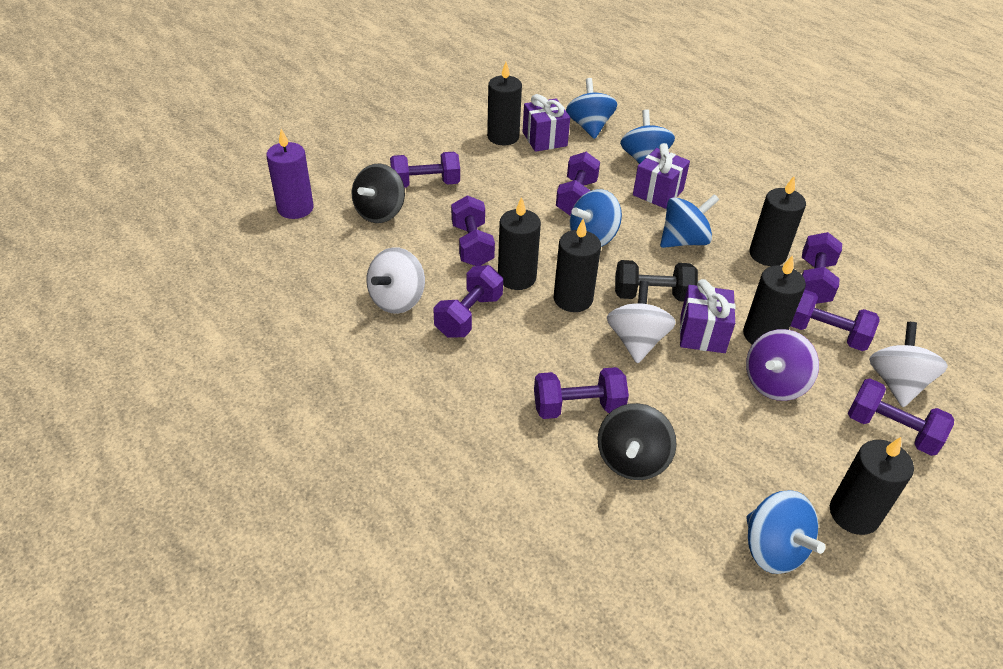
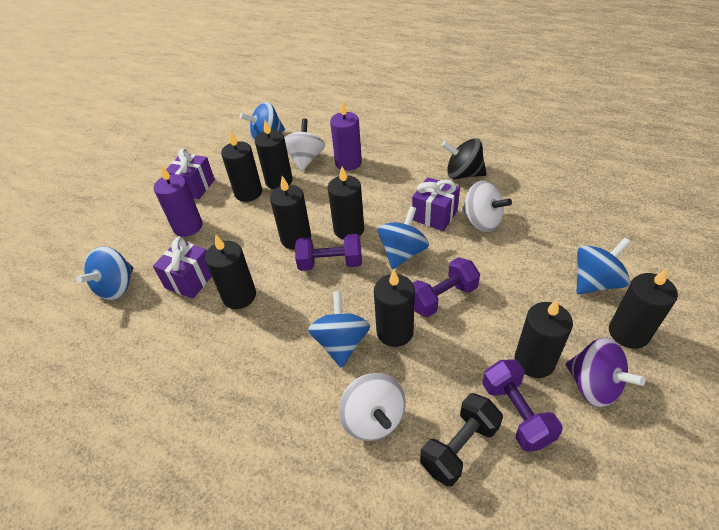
black candle: [487,62,522,145] [498,197,541,290] [554,219,601,312] [743,255,806,344] [749,176,806,266] [830,437,914,535] = 6 -> [205,234,256,309] [221,131,262,202] [255,120,293,190] [270,176,311,250] [328,167,364,240] [374,270,415,347] [514,299,573,378] [609,268,678,349] = 8
black spinning top: [352,163,405,223] [597,403,677,480] = 2 -> [441,138,487,179] = 1
purple candle: [266,129,314,219] = 1 -> [153,165,202,237] [330,100,362,171] = 2
purple dumbbell: [390,152,460,188] [433,265,503,338] [451,195,495,266] [534,367,629,419] [556,152,600,215] [790,290,880,351] [802,232,842,304] [848,378,954,456] = 8 -> [295,234,362,271] [413,257,480,317] [482,359,563,452] = 3

